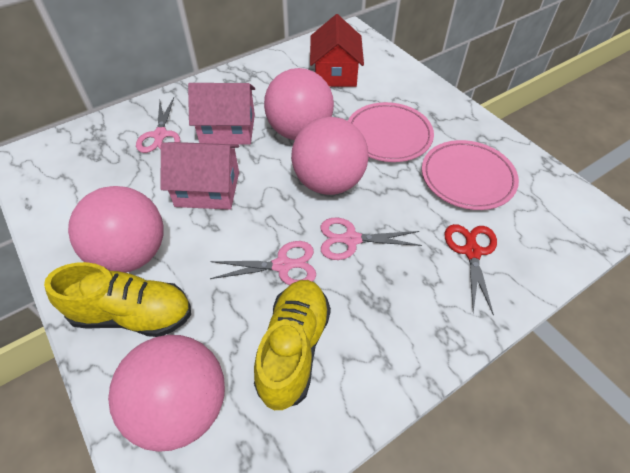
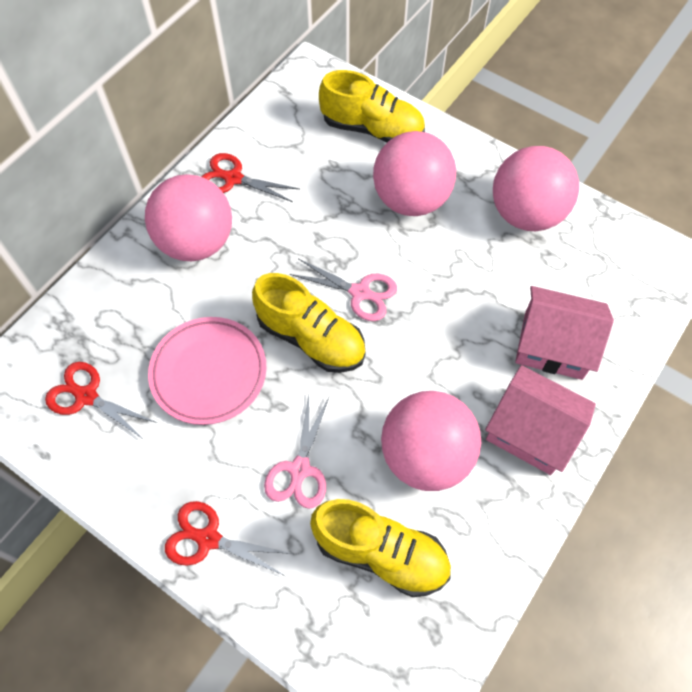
pink plate: [348,102,434,162] [422,140,519,210] = 2 -> [148,317,267,425] = 1
pink scissors: [136,98,180,153] [210,241,316,285] [320,218,422,260] = 3 -> [264,395,329,509] [290,259,397,321] = 2
red house: [310,14,364,87] = 1 -> none = 0
red scissors: [445,224,497,316] = 1 -> [45,362,157,439] [165,501,293,576] [201,153,299,202] = 3
yellow shoe: [44,262,191,337] [254,280,331,410] = 2 -> [252,273,365,373] [310,499,451,597] [319,70,425,143] = 3

